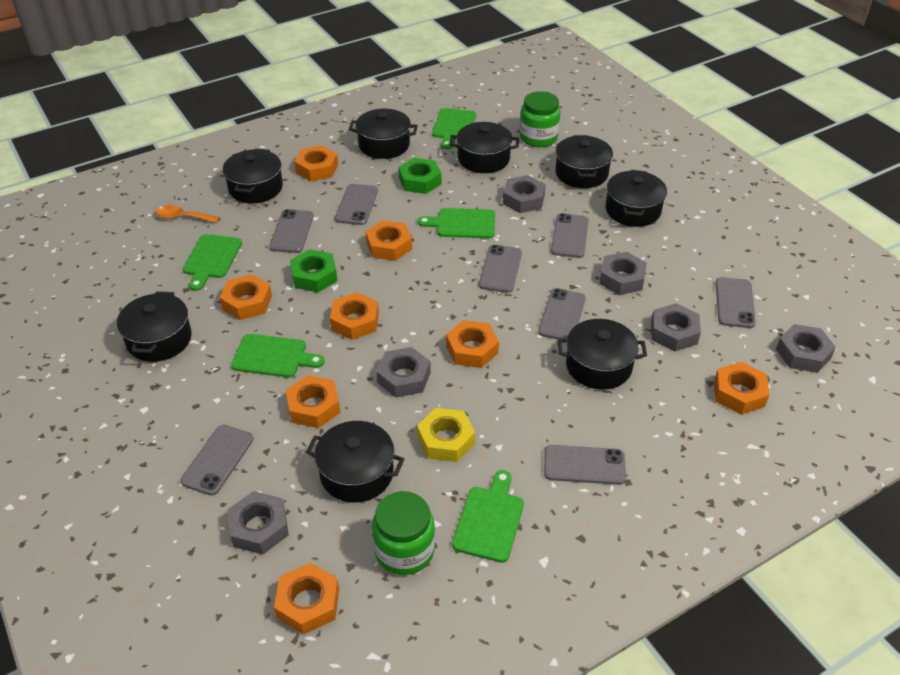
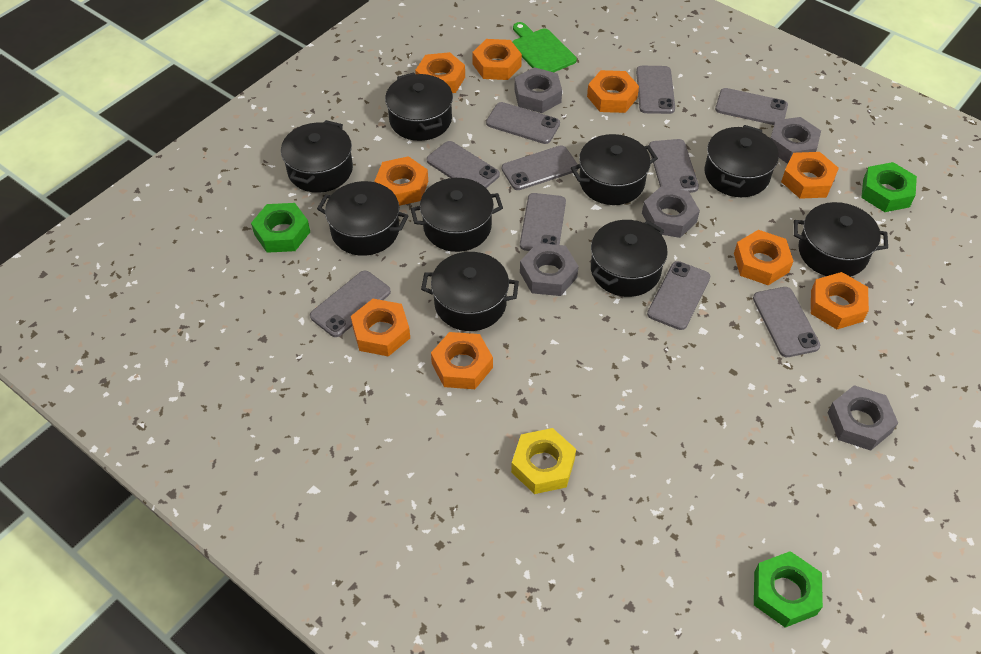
black pot: [117,291,192,362] [223,149,283,203] [306,421,404,503] [349,109,418,159] [450,122,519,173] [555,135,613,188] [558,319,647,390] [606,170,667,227] = 8 -> [281,120,353,193] [317,181,409,256] [385,72,453,141] [411,178,503,252] [421,252,519,331] [571,134,658,205] [591,220,668,297] [705,125,779,197] [794,202,888,277] = 9
green cutting board: [182,234,242,291] [231,334,324,377] [418,208,495,238] [432,108,476,149] [452,470,524,563] = 5 -> [512,22,577,72] = 1
green jar: [372,491,435,575] [520,91,560,147] = 2 -> none = 0
green nut: [290,249,338,293] [398,158,441,194] = 2 -> [251,203,310,253] [754,551,823,627] [861,162,917,212] = 3
grey nut: [227,491,289,555] [376,347,431,398] [503,175,546,213] [599,252,647,295] [651,303,701,351] [776,324,836,373] = 6 -> [514,67,562,113] [520,243,578,296] [642,187,700,238] [770,117,821,164] [828,385,898,451] = 5
grey phone: [180,425,254,496] [269,209,313,253] [335,184,378,225] [479,245,522,293] [538,288,586,340] [544,445,626,485] [551,213,589,258] [716,277,756,328] = 8 -> [310,271,391,337] [427,141,500,188] [486,102,560,144] [502,146,578,190] [520,193,566,251] [636,66,675,114] [647,261,710,330] [649,139,699,193] [715,88,788,125] [753,287,820,357] = 10
orange nut: [220,274,272,320] [274,563,339,635] [286,375,341,428] [294,145,338,181] [330,292,379,340] [365,220,412,261] [446,320,499,368] [714,362,769,415] = 8 -> [351,299,410,357] [375,156,428,206] [415,52,465,93] [431,332,493,389] [472,39,522,80] [587,70,639,113] [734,230,793,285] [781,152,839,199] [811,272,869,329] = 9
orange spoon: [155,205,220,223] = 1 -> none = 0

